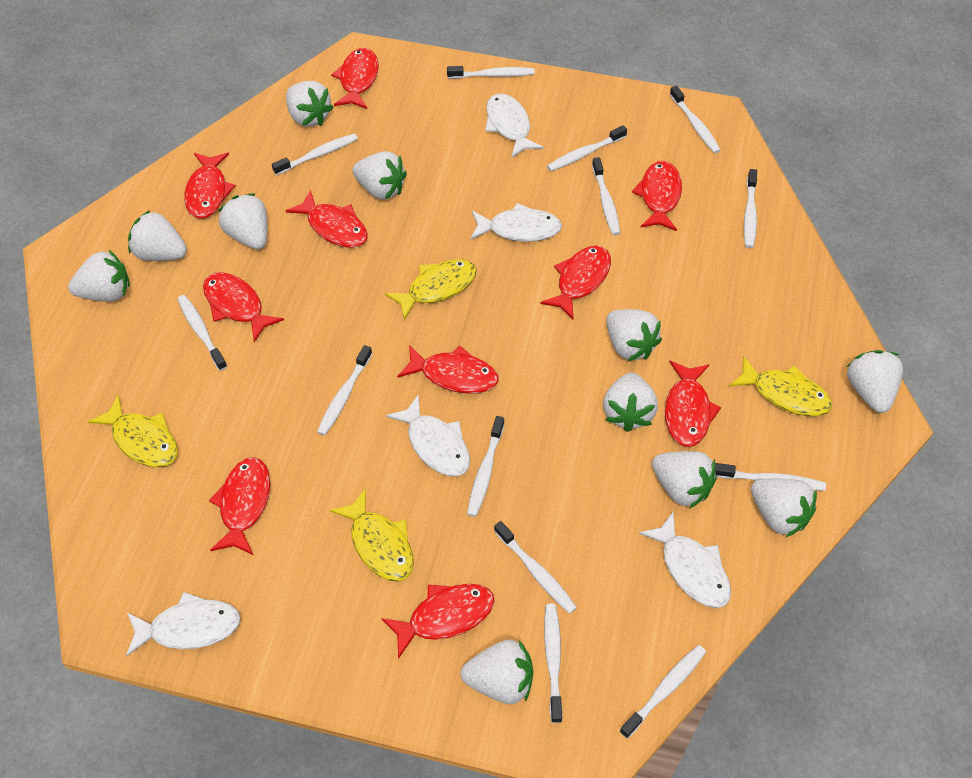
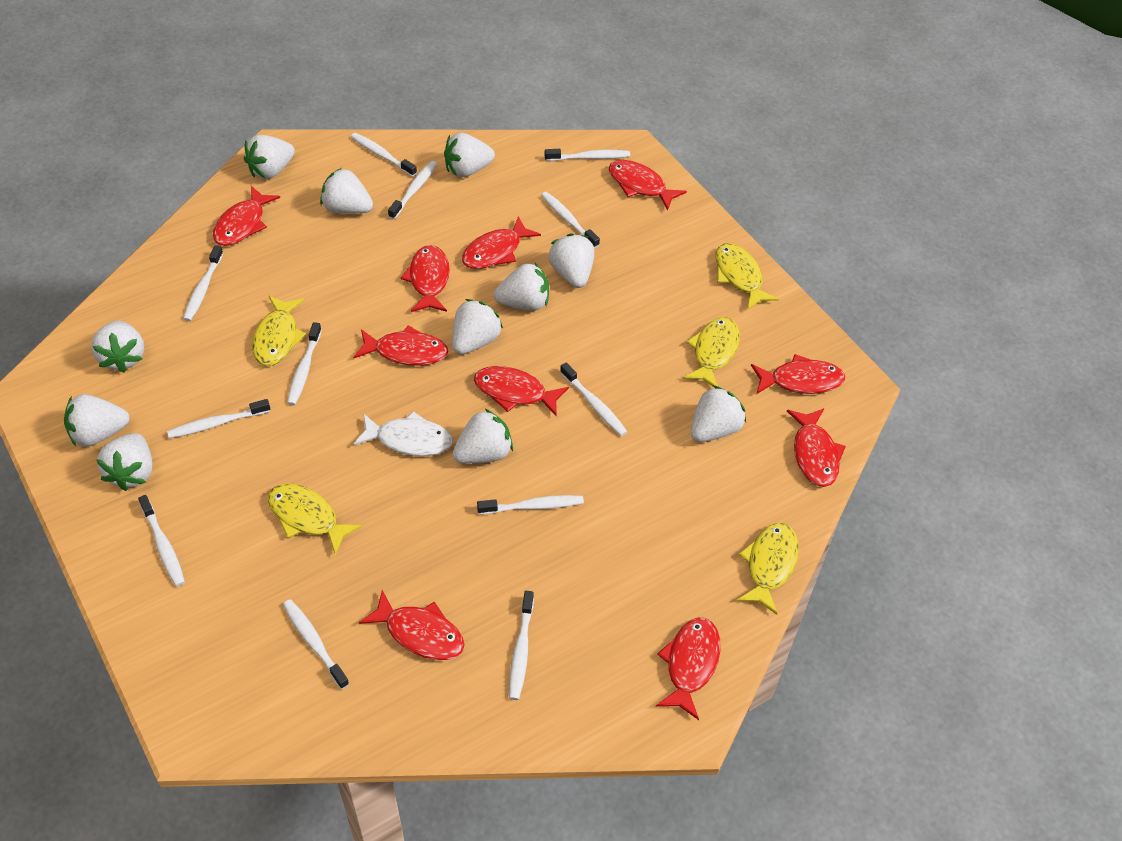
white fish: [126,592,241,656] [386,394,470,477] [471,203,562,242] [485,93,544,158] [639,512,731,608] = 5 -> [353,411,453,456] = 1
white toothbrush: [177,295,227,371] [272,134,358,175] [317,345,372,436] [447,66,535,79] [467,416,505,517] [494,521,577,614] [544,604,563,723] [547,125,627,171] [592,157,620,236] [620,645,706,739] [670,86,721,153] [715,463,826,491] [744,169,757,248] = 13 -> [138,495,185,587] [167,399,270,438] [183,245,223,321] [283,599,349,689] [287,322,322,405] [351,133,417,177] [388,161,437,219] [477,495,584,514] [509,591,534,700] [541,192,600,248] [545,149,630,161] [560,362,627,436] = 12
yellow fish: [88,395,178,468] [330,489,414,582] [385,259,477,320] [729,356,832,416] = 4 -> [252,296,306,366] [268,483,362,555] [683,317,740,388] [715,243,779,310] [736,523,799,615] = 5

